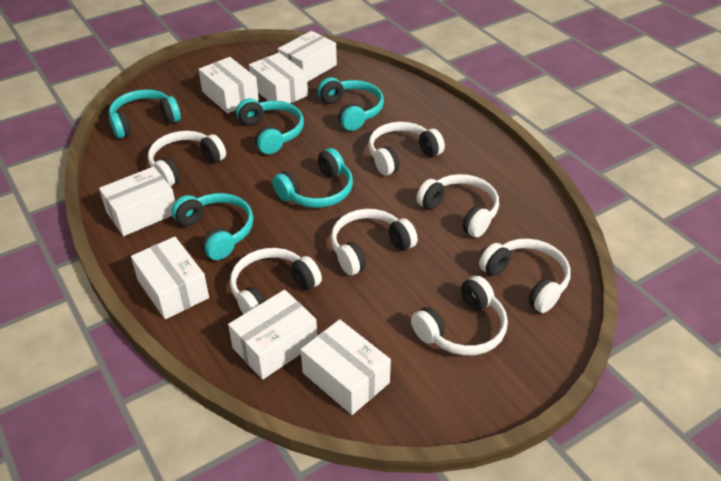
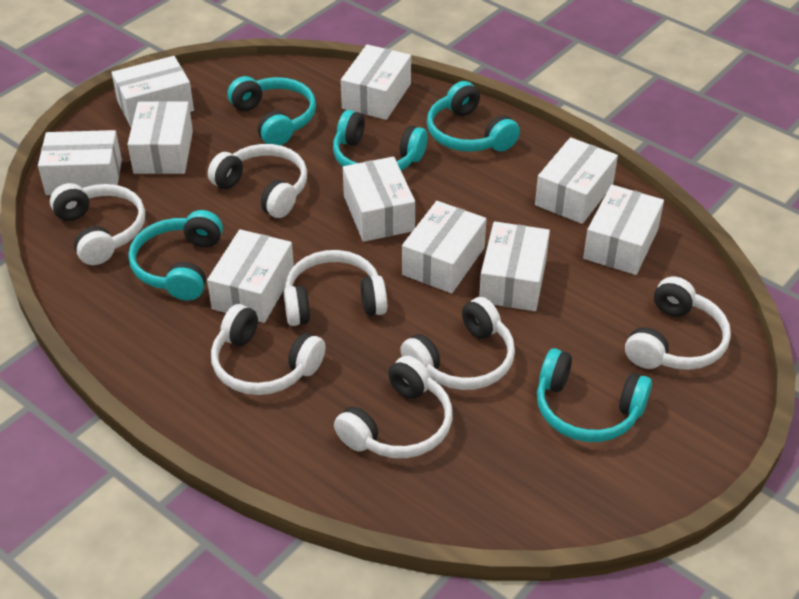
white box: [99,167,175,236] [131,237,209,319] [198,57,259,113] [228,290,317,380] [249,53,308,103] [278,31,337,82] [301,319,391,415] = 7 -> [38,130,122,195] [111,56,194,127] [128,101,193,174] [207,229,294,323] [341,44,411,120] [343,157,415,242] [402,201,487,293] [479,221,550,311] [535,137,618,224] [583,185,664,275] = 10

